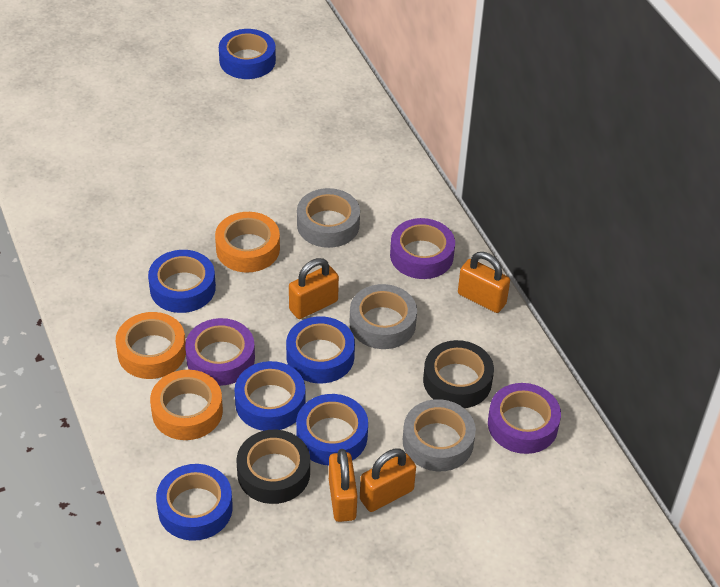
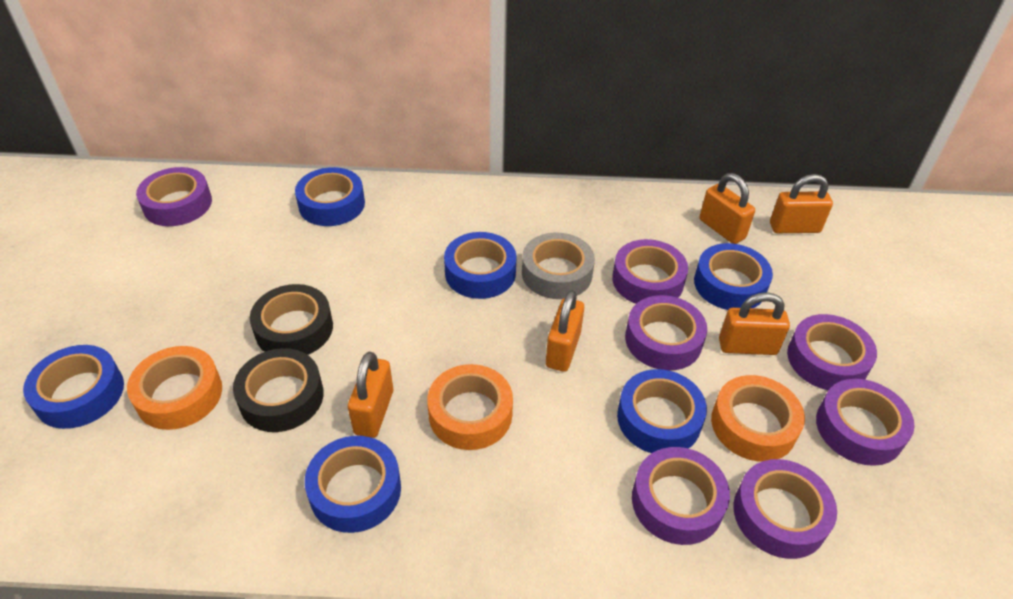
grey tape: [297,188,360,248] [350,284,417,349] [403,399,476,471] = 3 -> [522,232,595,299] = 1
orange padlock: [289,258,339,319] [329,449,357,522] [360,448,416,512] [458,252,510,313] = 4 -> [348,352,393,438] [546,290,584,372] [700,173,755,244] [719,292,790,355] [770,174,833,233] = 5
purple tape: [185,318,255,386] [390,218,455,279] [488,383,561,454] = 3 -> [136,167,212,226] [612,239,688,304] [625,295,707,371] [632,447,730,545] [733,459,837,559] [787,314,877,391] [816,379,915,466] = 7

